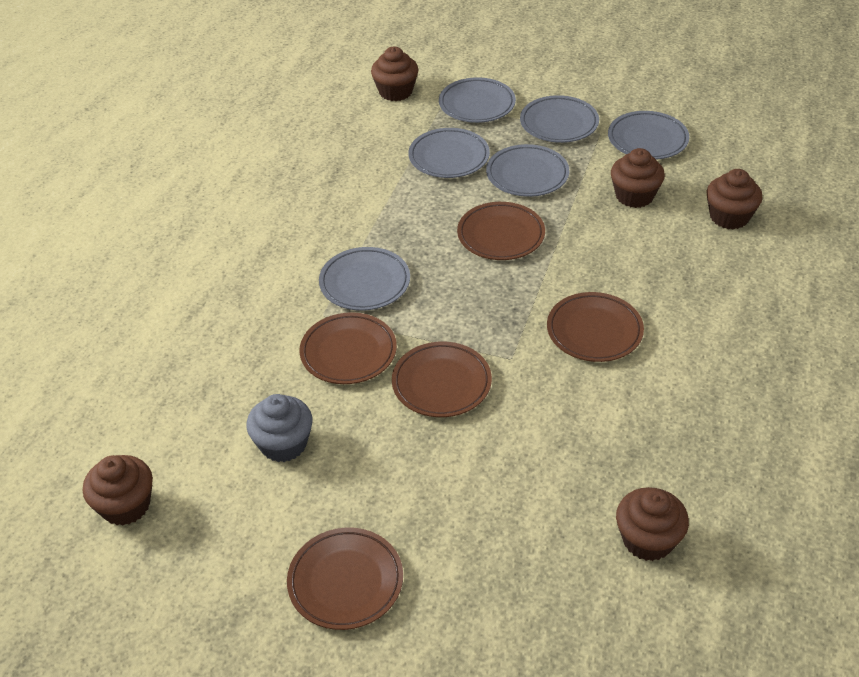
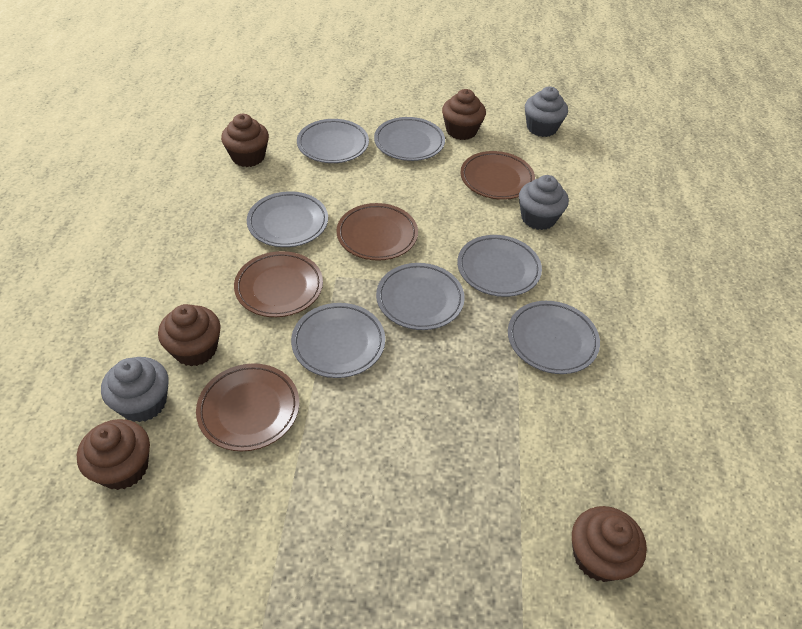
brown plate: [287,528,403,630] [299,312,397,384] [392,342,492,417] [457,202,545,260] [547,292,644,362] = 5 -> [196,363,299,451] [234,251,323,317] [336,203,418,261] [460,151,535,200] = 4
grey cupcake: [247,394,313,462] = 1 -> [101,357,169,422] [519,175,569,230] [525,86,568,137] = 3
grey plate: [319,247,410,311] [408,128,490,178] [439,77,516,123] [486,144,569,197] [520,95,599,143] [608,111,689,159] = 6 -> [247,191,328,247] [291,303,385,378] [297,119,369,163] [374,117,445,161] [376,263,465,330] [457,235,542,297] [508,301,600,374] = 7

